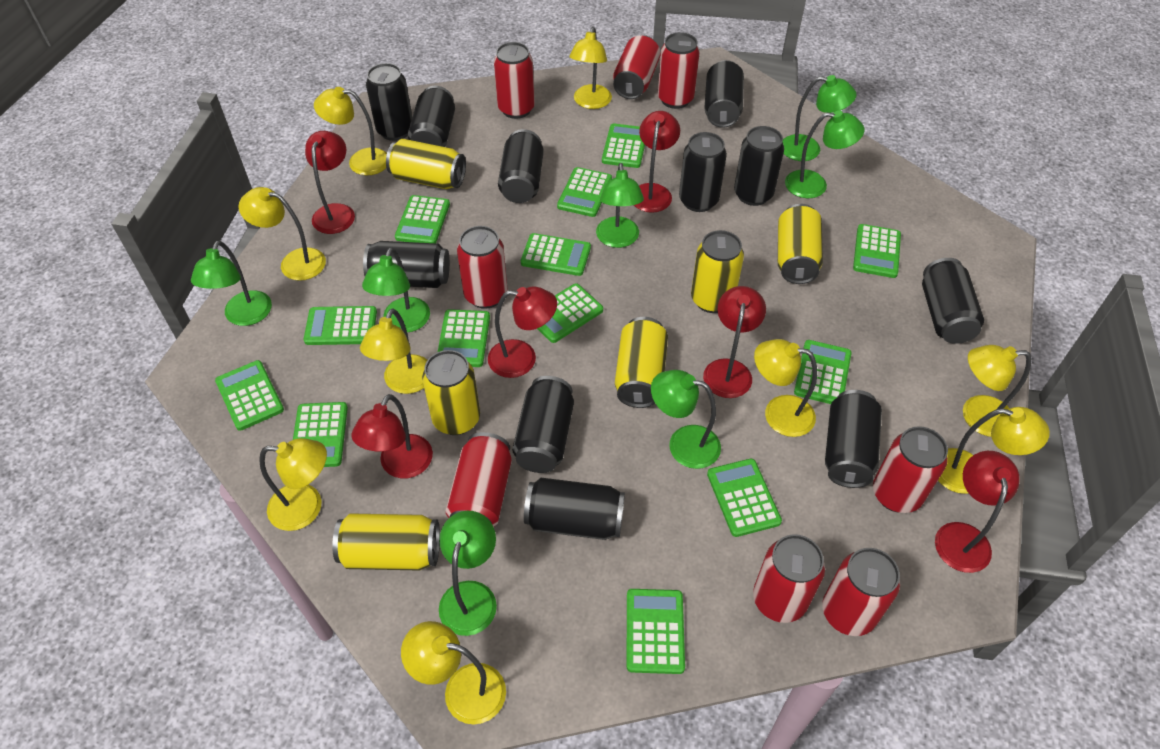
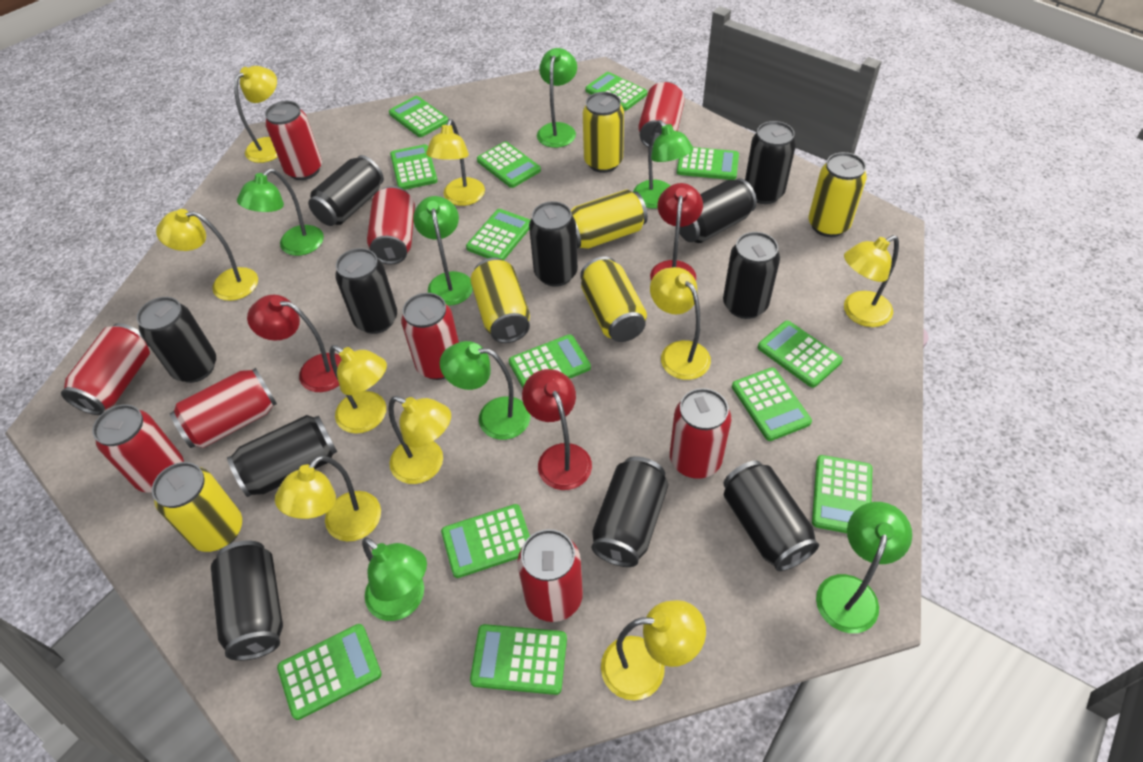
red can: [445,432,512,527] [457,226,508,309] [494,42,535,119] [613,35,661,99] [658,32,700,109] [753,534,825,623] [822,548,900,636] [873,426,948,513] = 8 -> [61,323,150,415] [92,404,184,493] [169,368,277,448] [265,101,322,180] [367,186,415,264] [401,293,459,380] [517,529,583,622] [638,82,685,148] [670,388,731,479] = 9
red lamp: [305,131,355,234] [352,394,433,478] [488,286,557,378] [634,111,680,213] [703,286,766,398] [935,451,1020,573] = 6 -> [247,295,342,392] [522,369,592,490] [650,183,703,281] = 3

